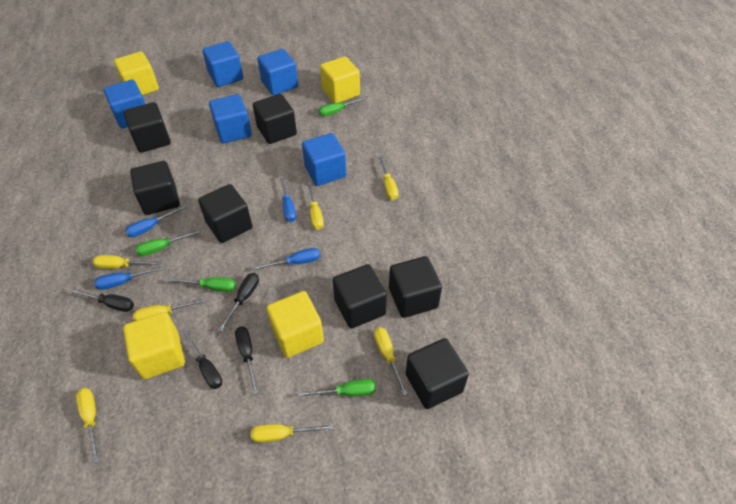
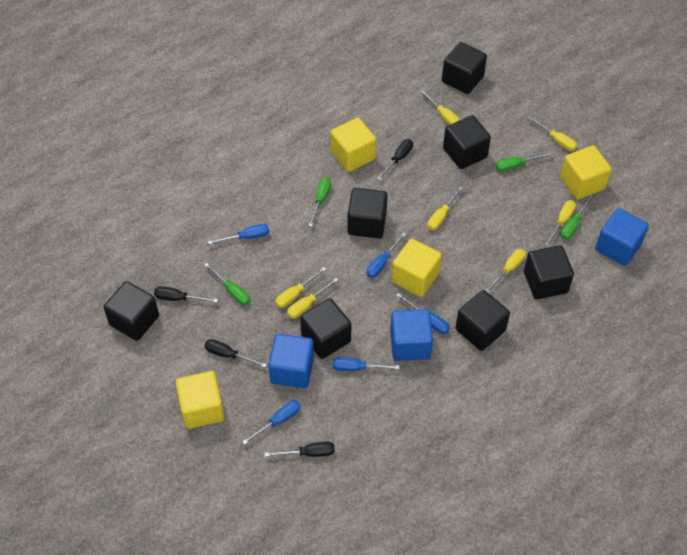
blue cube: [103,80,145,128] [202,41,244,87] [209,94,252,143] [257,49,298,95] [302,133,346,186] = 5 -> [268,334,314,388] [390,309,433,361] [595,208,649,266] = 3
blue screwdriver: [94,266,166,290] [125,205,187,237] [253,248,320,270] [280,176,296,222] = 4 -> [208,224,269,244] [242,400,301,445] [333,357,399,371] [366,232,406,278] [396,293,450,334] = 5

